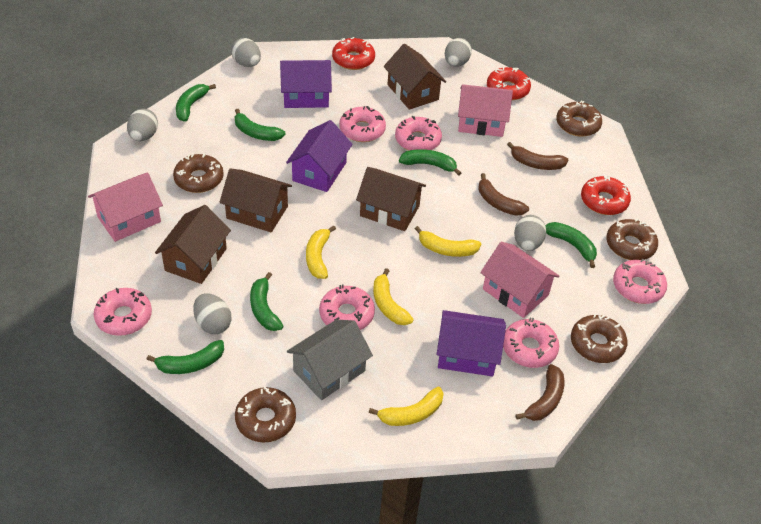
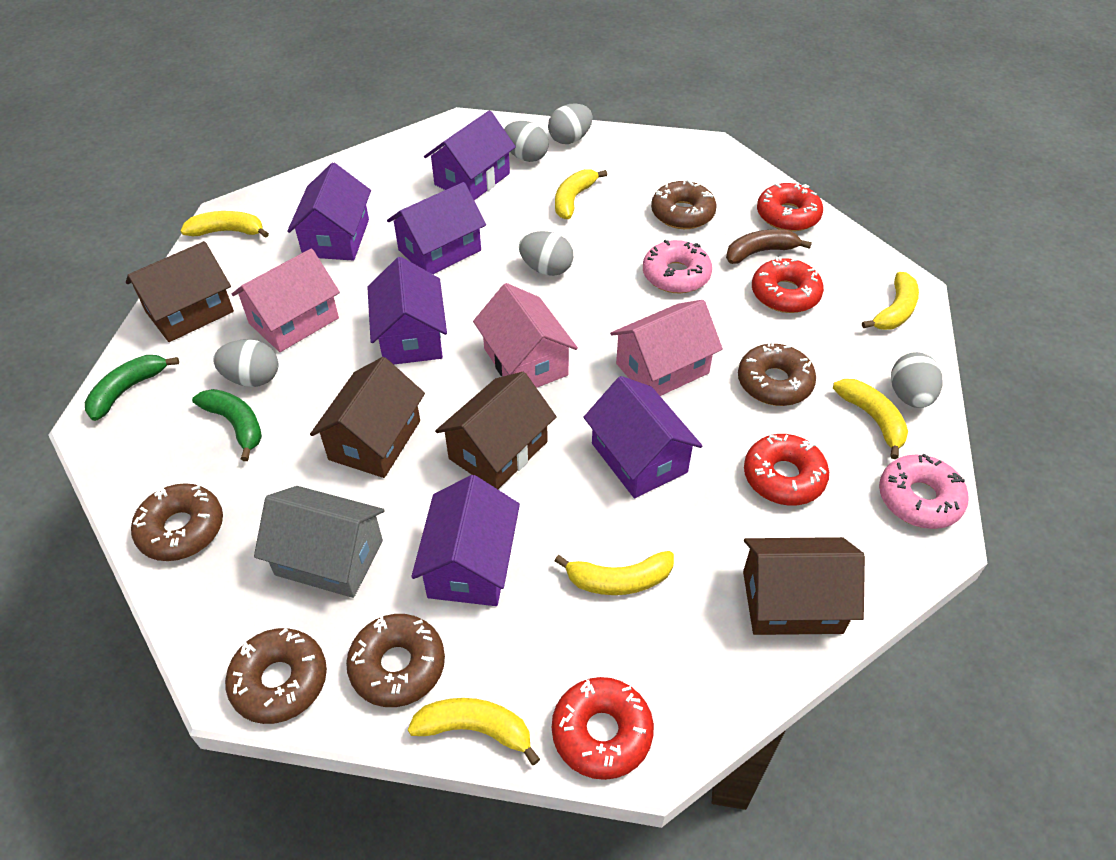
brown banana: [478,173,529,216] [507,142,568,170] [515,364,564,421] = 3 -> [726,230,812,264] = 1
green banana: [146,340,224,374] [176,84,216,122] [235,109,286,141] [250,272,283,331] [399,149,461,176] [545,222,597,268] = 6 -> [85,355,179,421] [192,389,262,461] = 2
pink donut: [94,288,152,336] [319,285,375,330] [339,106,386,142] [395,116,442,150] [503,318,559,368] [613,259,667,304] = 6 -> [643,240,712,293] [879,454,969,529] = 2
purple house: [280,60,332,108] [286,120,352,192] [437,310,506,376] = 3 -> [287,162,371,260] [367,257,447,365] [387,182,486,274] [411,475,520,606] [424,110,516,200] [583,376,703,498] = 6
red donut: [332,37,375,70] [487,67,531,100] [581,175,631,215] = 3 -> [552,677,654,780] [744,434,829,505] [752,256,824,313] [757,183,823,232] = 4
yellow banana: [306,225,336,279] [369,387,444,426] [373,268,414,325] [415,226,481,257] = 4 -> [181,211,269,238] [408,698,540,765] [555,169,607,219] [555,551,674,595] [833,379,908,459] [862,272,919,330] = 6

